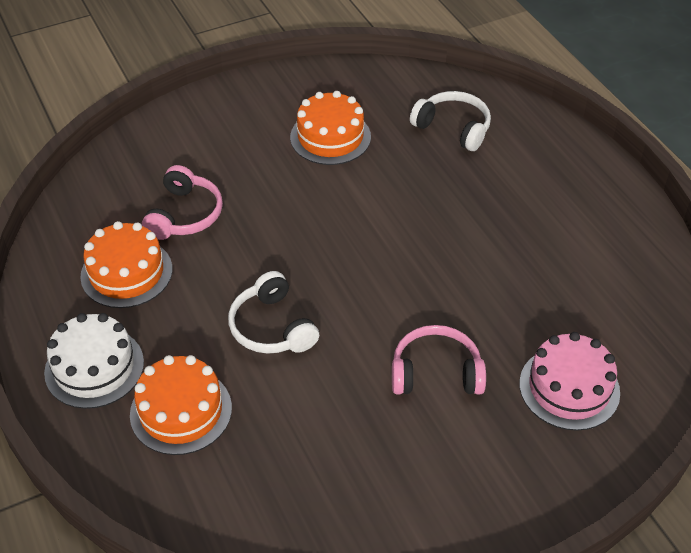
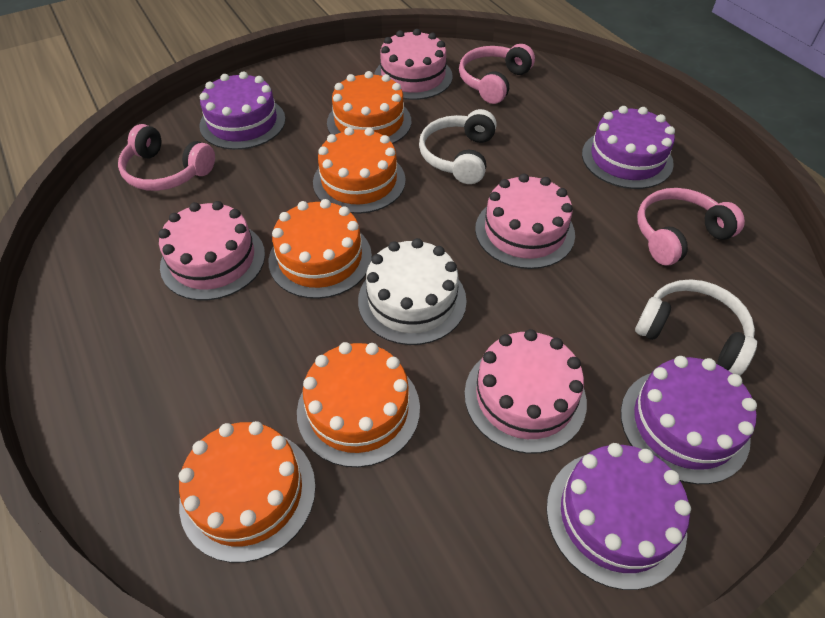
orange cake: [80,221,172,308] [130,355,232,455] [290,91,371,165] = 3 -> [179,421,316,563] [269,199,372,299] [297,342,420,467] [313,127,406,214] [327,71,411,144] = 5
pink cake: [519,332,620,431] = 1 -> [158,201,265,300] [374,29,453,100] [464,329,587,454] [475,174,575,269] = 4
pink headphones: [142,165,223,240] [392,325,486,394] = 2 -> [118,124,215,191] [459,44,535,104] [637,188,745,266] = 3
purple cake: none = 0 -> [199,72,286,150] [546,443,691,590] [582,106,675,189] [621,356,757,484] = 4

